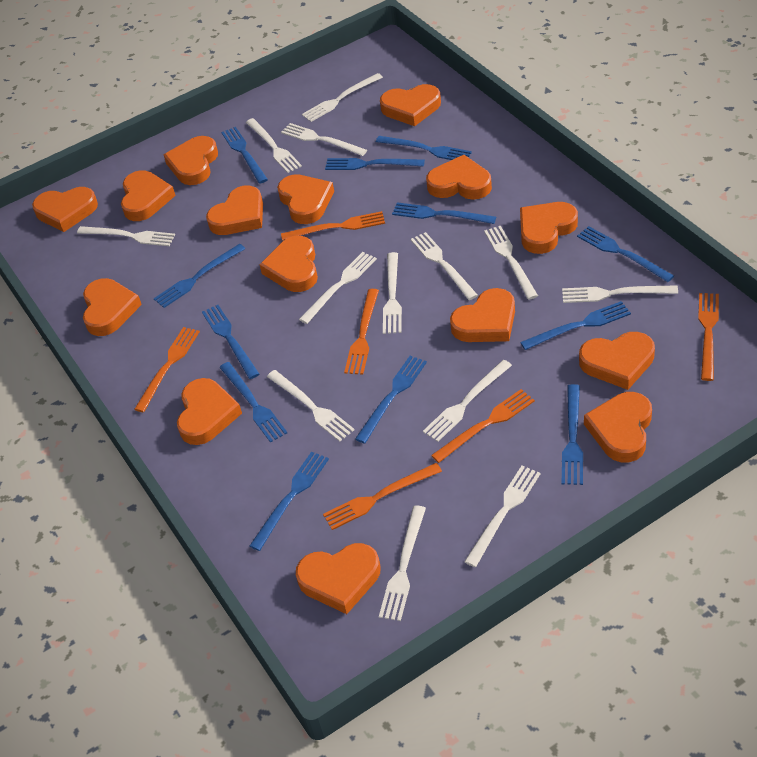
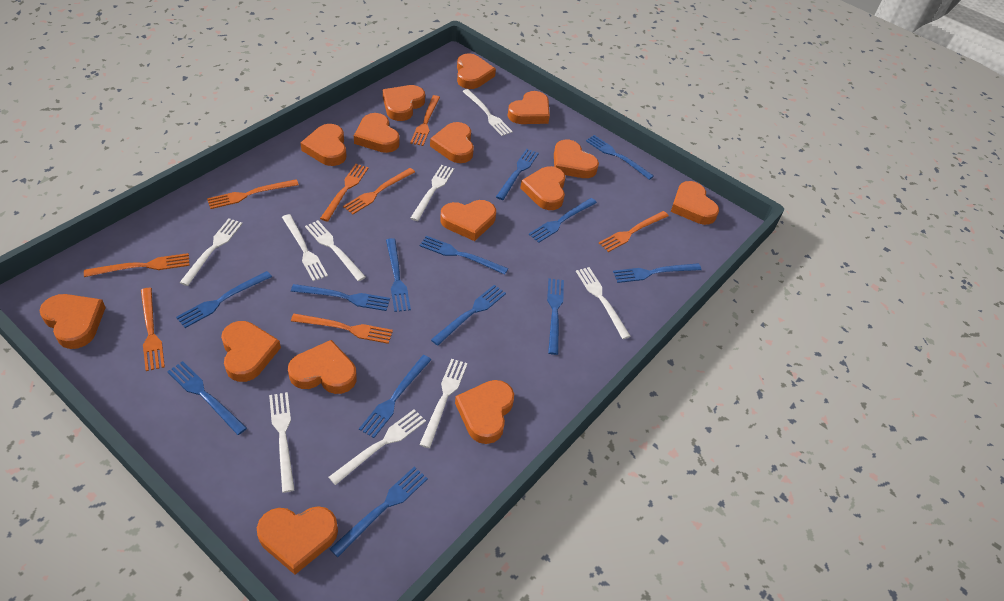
blue fork: [154,244,245,308] [202,305,259,379] [219,362,287,443] [221,127,268,184] [250,451,329,551] [325,158,425,170] [355,356,427,444] [376,136,472,160] [392,202,496,224] [520,301,631,350] [562,384,583,485] [577,226,674,282] = 12 -> [167,361,247,435] [176,271,272,328] [291,284,390,311] [330,467,428,557] [359,355,431,438] [386,238,411,312] [420,236,508,275] [431,285,506,346] [496,149,539,200] [529,198,597,243] [547,278,564,355] [586,135,654,180] [613,263,701,283] = 13
orange fork: [134,327,200,412] [281,211,385,241] [323,463,442,530] [344,289,379,375] [431,389,535,463] [698,293,719,381] = 6 -> [84,253,190,277] [141,288,165,371] [207,179,299,209] [291,314,393,344] [320,164,369,221] [343,168,415,214] [410,95,440,146] [599,211,669,252] = 8
white fork: [77,226,175,246] [246,118,302,173] [267,370,355,442] [281,123,367,156] [299,252,377,324] [302,73,383,122] [379,506,426,621] [383,252,402,334] [411,232,478,300] [423,360,512,442] [464,466,541,567] [484,226,538,300] [562,285,678,303] = 13 -> [179,219,243,286] [269,392,295,493] [282,214,328,281] [305,220,366,281] [329,409,426,485] [410,165,454,221] [419,359,468,448] [462,89,513,136] [576,267,631,339] = 9

